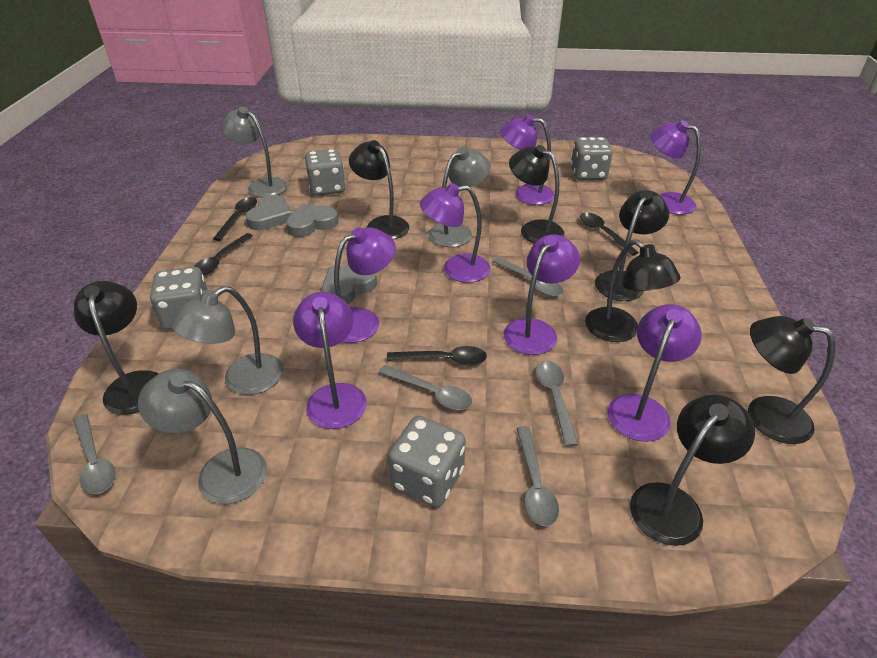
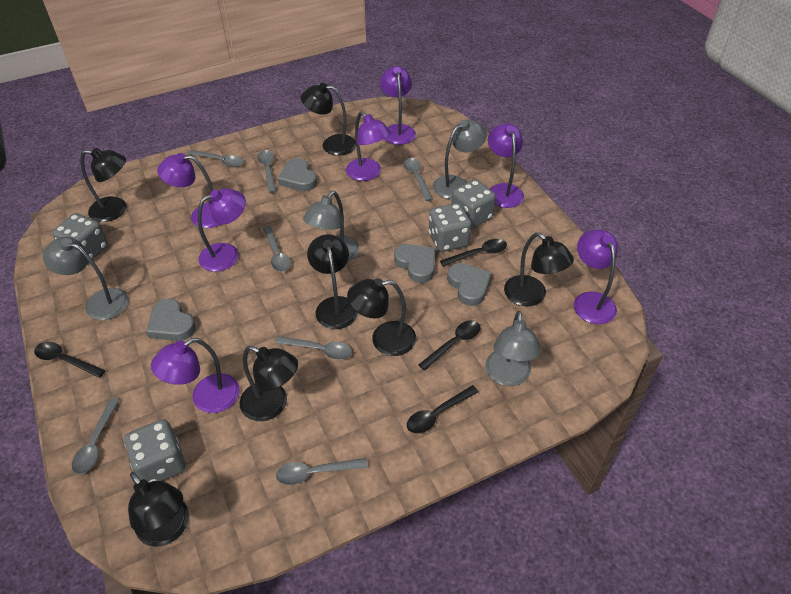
grey heart: [246,195,292,230] [286,204,339,237] [322,266,377,304] = 3 -> [146,298,196,341] [278,158,317,191] [394,244,435,283] [447,263,491,306] = 4
grey spoon: [73,413,116,494] [379,365,472,410] [493,257,563,297] [516,426,559,526] [536,360,578,447] = 5 -> [72,398,119,474] [188,150,244,167] [257,150,276,193] [263,226,291,272] [275,336,352,360] [276,458,368,485] [404,158,433,201] = 7

